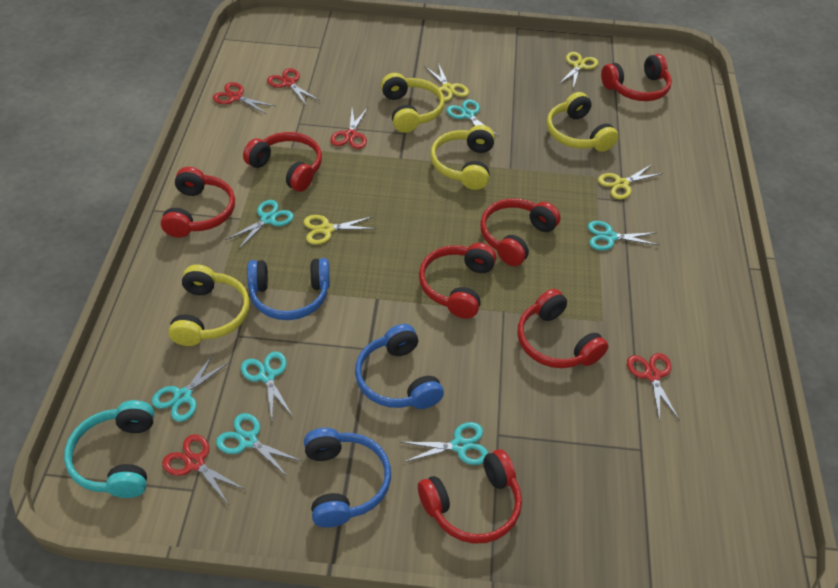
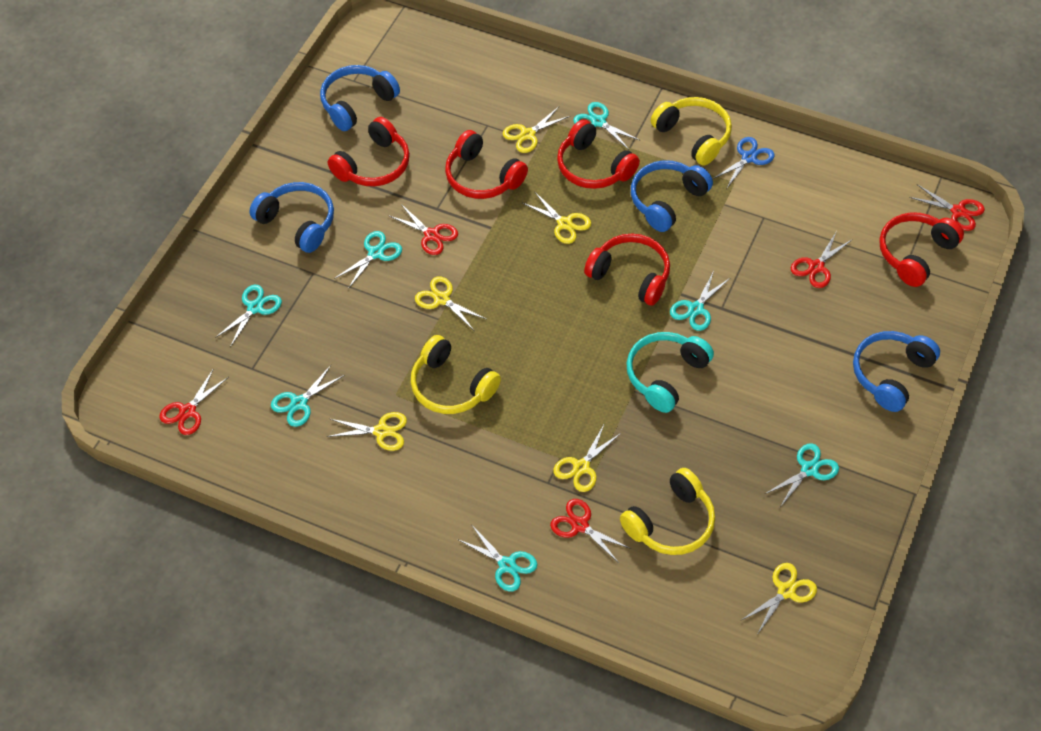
blue headphones: [247,258,330,320] [304,428,391,528] [355,324,444,409] = 3 -> [249,182,334,253] [320,65,400,131] [631,160,713,232] [853,331,940,412] = 4
blue scissors: none = 0 -> [713,137,775,189] = 1
red headphones: [161,167,235,238] [243,132,322,192] [418,449,522,544] [419,243,496,319] [480,198,560,266] [518,289,608,368] [601,54,672,101] = 7 -> [328,117,410,186] [445,130,528,199] [557,119,640,189] [584,233,670,306] [879,212,964,287] = 5
yellow headphones: [168,264,249,346] [381,73,445,133] [431,125,495,190] [547,92,618,152] = 4 -> [411,335,501,414] [620,468,715,555] [651,97,732,165] = 3
yellow scissors: [303,215,376,245] [424,63,469,101] [559,52,598,88] [598,164,663,199] = 4 -> [327,412,407,451] [415,276,486,330] [502,107,570,153] [523,191,591,244] [553,425,621,492] [742,563,817,635] = 6

